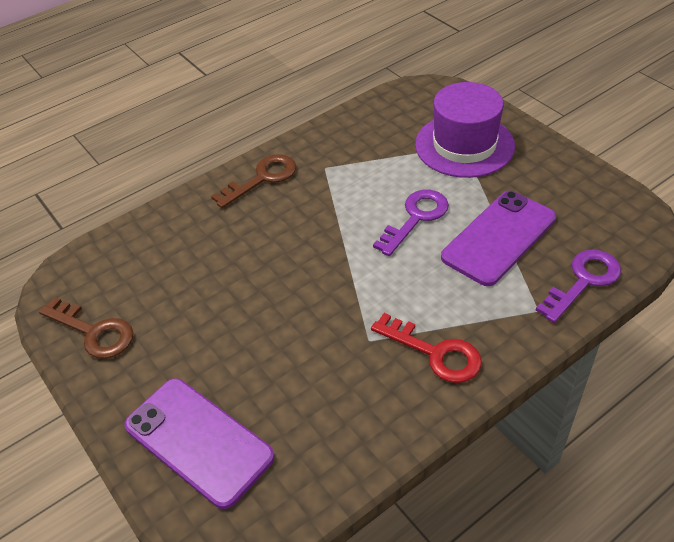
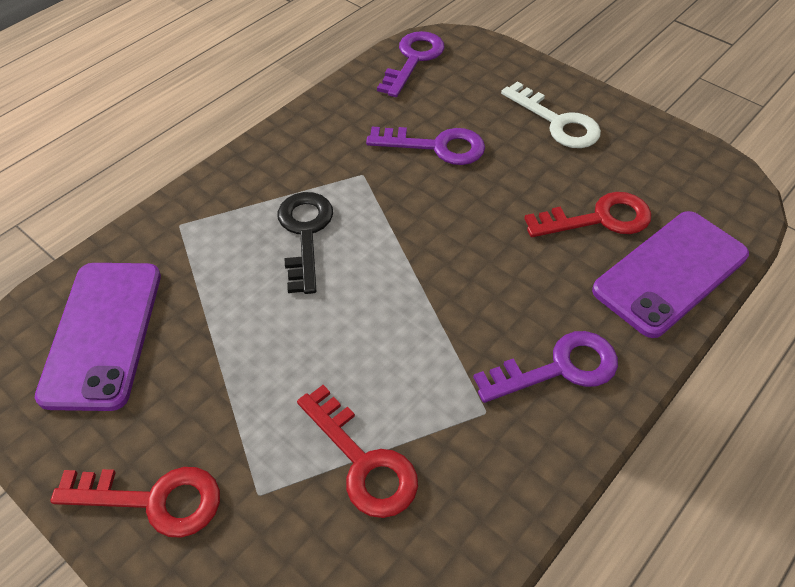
black key: none = 0 -> [277,192,333,294] = 1
brown key: [39,297,133,359] [211,154,296,208] = 2 -> none = 0
purple hat: [415,82,515,178] = 1 -> none = 0
purple key: [373,190,449,256] [536,249,621,323] = 2 -> [366,127,485,165] [377,31,444,97] [473,331,618,403] = 3
red key: [371,313,482,383] = 1 -> [50,467,220,538] [297,385,418,518] [524,192,651,237] = 3
white key: none = 0 -> [501,81,601,148] = 1

